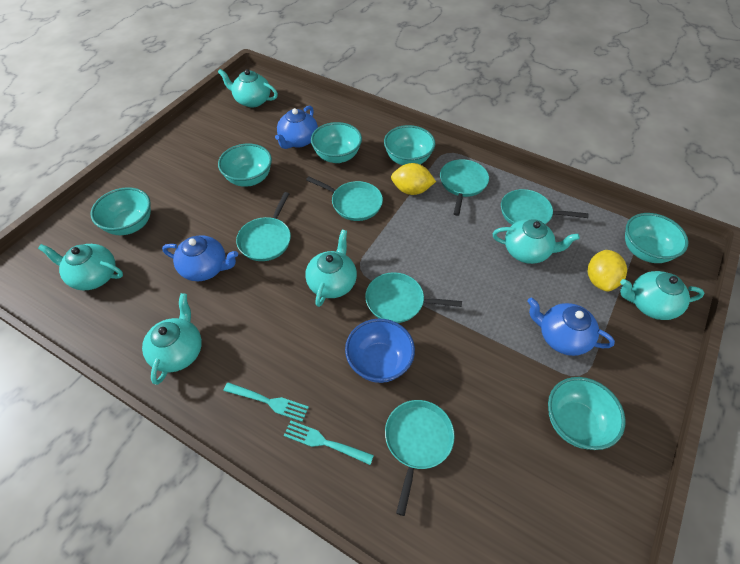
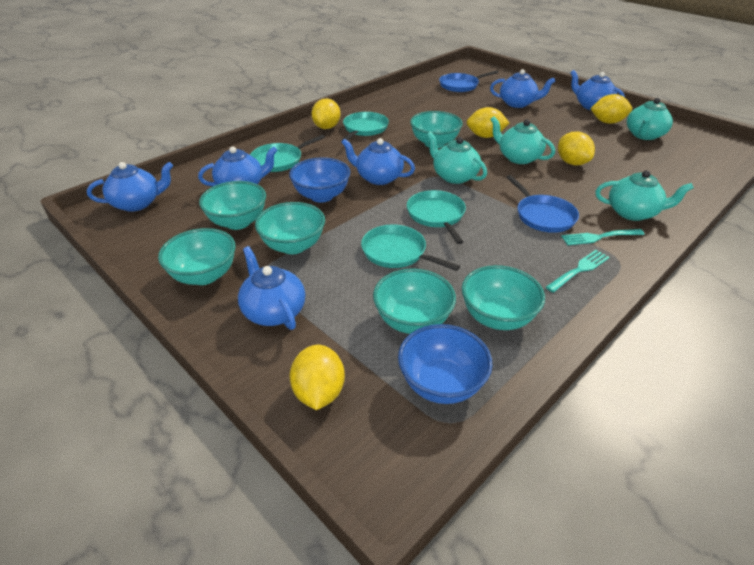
blue bowl: [345,319,415,383] = 1 -> [289,157,350,203] [398,324,493,404] = 2
blue pan: none = 0 -> [439,70,498,92] [506,175,579,233] = 2
blue teapot: [162,235,238,281] [275,105,318,149] [527,298,615,356] = 3 -> [87,162,173,212] [198,146,278,186] [238,246,305,330] [341,138,415,185] [490,69,555,108] [570,70,625,110] = 6
turquoise pan: [236,192,291,261] [306,176,383,221] [365,272,462,323] [385,400,455,516] [440,159,489,216] [501,189,588,225] = 6 -> [250,135,325,172] [341,112,389,141] [361,225,460,271] [407,190,466,244] = 4
turquoise teapot: [38,244,123,290] [142,293,202,385] [218,69,278,108] [305,230,357,307] [493,219,580,264] [620,271,704,320] = 6 -> [427,132,487,184] [490,116,555,164] [596,170,694,221] [627,98,673,140] = 4
yellow lemon: [391,163,436,195] [588,250,627,292] = 2 -> [290,345,345,410] [312,98,340,129] [467,107,509,138] [558,131,595,165] [590,94,632,124] = 5

